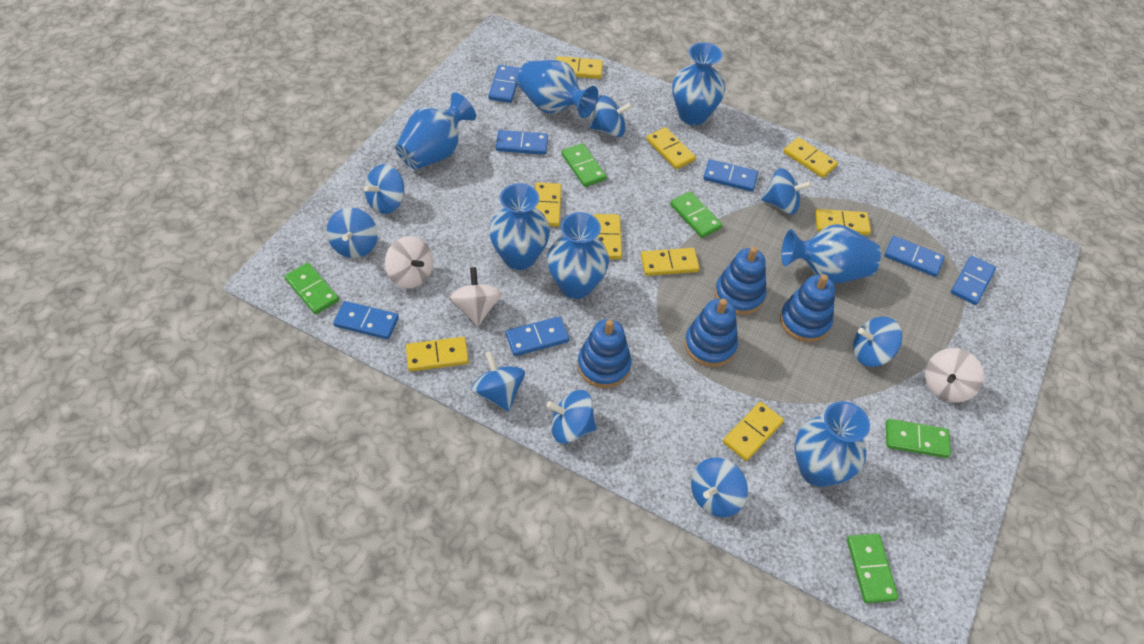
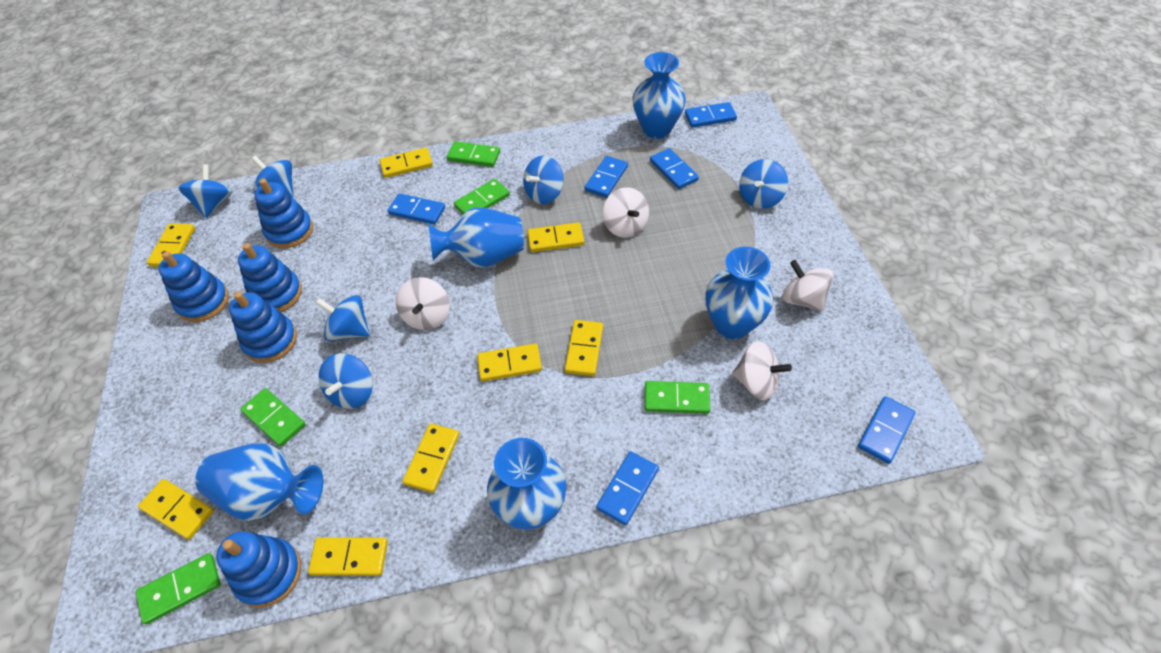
blue domino: [333,301,399,339] [488,65,521,103] [496,130,548,155] [506,316,570,356] [703,159,758,192] [885,236,945,277] [951,255,996,305] = 7 -> [388,193,445,224] [585,156,628,198] [596,451,659,525] [650,148,699,189] [685,102,737,128] [858,396,916,464] = 6
blue spinning top: [327,208,378,258] [364,164,404,214] [471,352,525,411] [546,390,597,443] [589,95,633,137] [691,458,748,517] [761,168,812,215] [853,317,902,367] = 8 -> [179,164,232,218] [252,156,293,197] [316,295,370,341] [319,353,373,409] [523,155,564,204] [739,159,788,209] = 6
blue stacking toy: [578,319,631,388] [684,298,738,367] [715,247,766,315] [780,274,835,342] = 4 -> [158,251,229,322] [216,531,301,608] [229,291,297,363] [238,243,302,312] [254,178,313,248] = 5
blue vase: [395,92,476,169] [489,183,550,270] [517,60,598,118] [547,212,609,299] [672,42,725,125] [781,224,881,284] [795,401,870,487] = 7 -> [195,443,324,521] [428,207,524,268] [487,438,566,529] [632,52,686,139] [705,247,774,339] = 5
white spinning top: [385,236,433,288] [449,267,502,326] [925,348,984,403] = 3 -> [396,277,450,330] [603,187,649,238] [732,341,792,400] [783,260,834,311] = 4
yellow domino: [406,337,469,371] [535,182,562,226] [556,56,603,79] [594,214,622,259] [641,248,700,276] [647,127,696,169] [723,402,784,461] [783,137,838,178] [815,209,871,235] = 9 -> [138,479,214,540] [147,223,195,267] [308,537,388,576] [380,147,433,178] [403,423,460,493] [477,344,542,381] [527,222,584,252] [565,320,603,376] = 8

